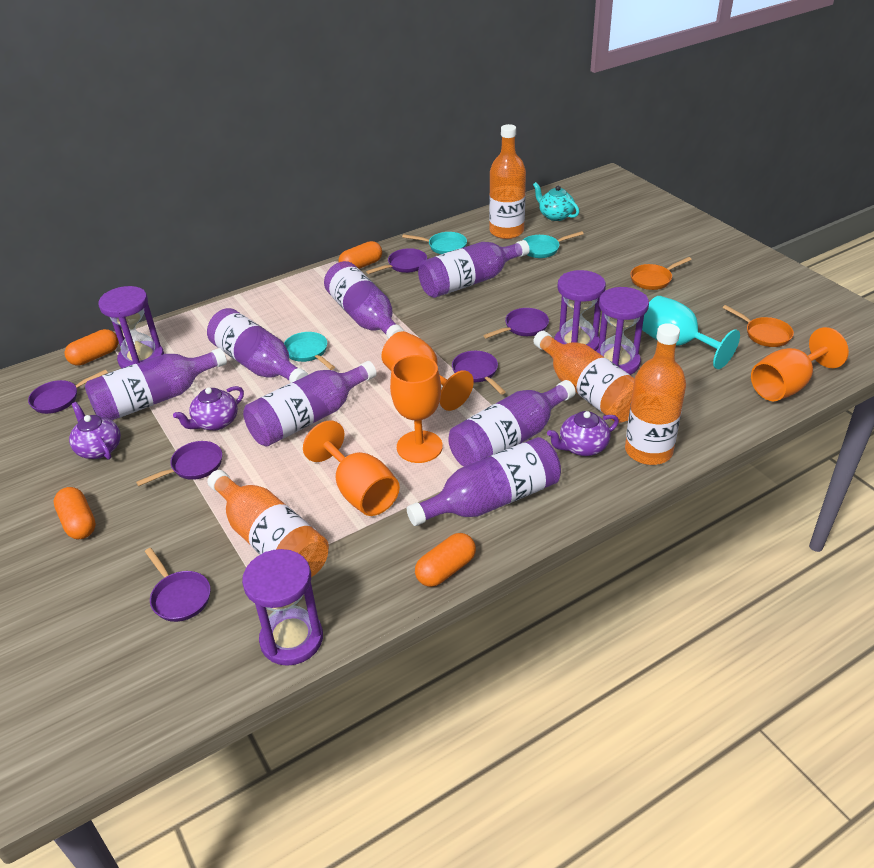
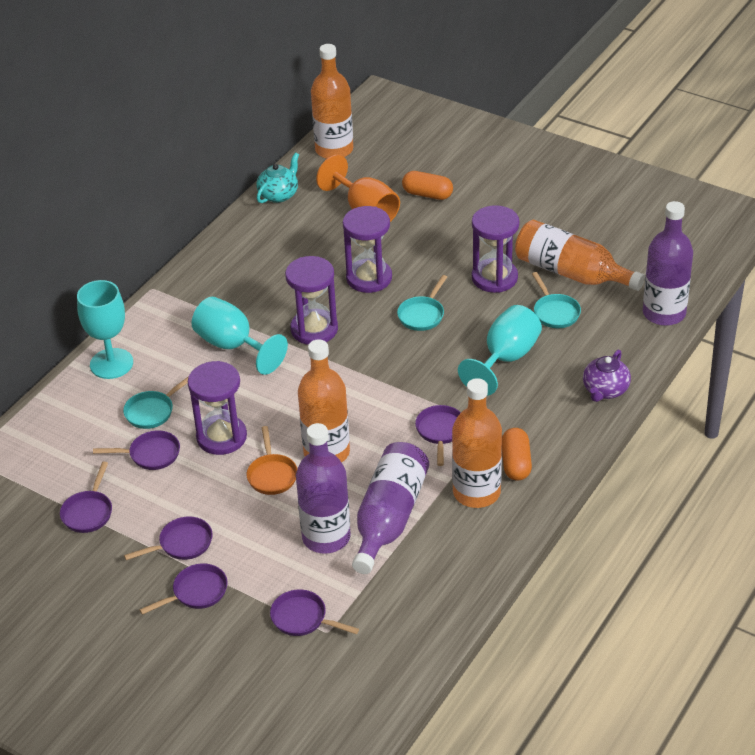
orange capsule: [54,487,96,539] [65,329,118,366] [339,241,382,269] [415,533,476,587] = 4 -> [402,171,453,200] [502,428,532,481] = 2
orange goblet: [303,420,400,516] [381,331,474,411] [390,355,443,463] [751,327,849,401] = 4 -> [316,155,400,222] = 1
orange pan: [630,257,692,290] [722,305,794,347] = 2 -> [247,426,297,495] = 1
purple bottle: [85,348,227,420] [207,308,308,383] [243,361,377,447] [324,261,404,339] [407,437,561,526] [418,240,530,298] [449,380,576,467] = 7 -> [296,423,351,554] [352,442,429,574] [643,201,693,326] = 3
purple teapot: [69,402,121,460] [173,386,244,430] [547,411,619,456] = 3 -> [583,350,631,402] = 1
turquoise goblet: [642,296,740,369] = 1 -> [77,280,133,379] [191,297,288,375] [458,305,542,396] = 3

